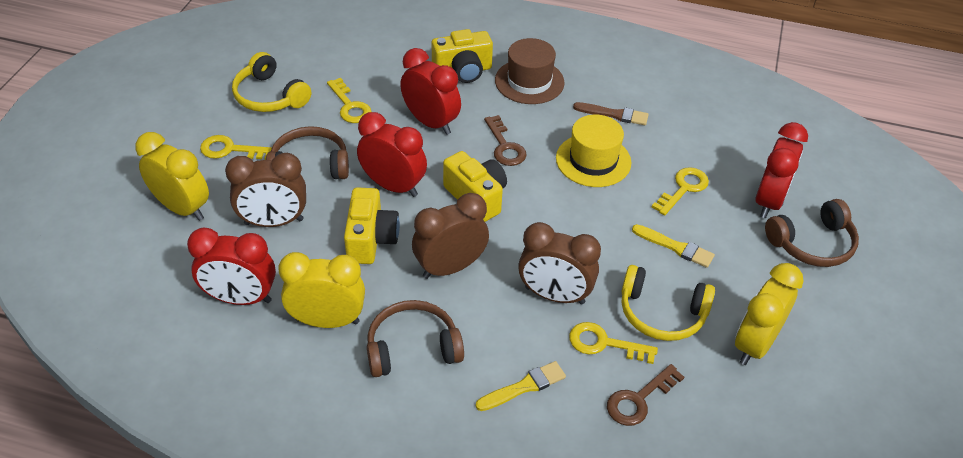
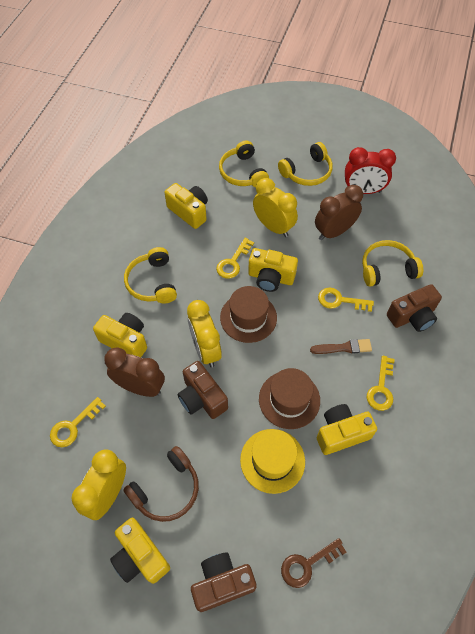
brown camera: none = 0 -> [178,361,228,419] [191,552,257,612] [387,284,442,332] = 3
brown clock: [225,153,306,227] [412,193,489,279] [518,222,601,304] = 3 -> [104,348,165,397] [315,185,363,240] = 2
brown hat: [495,38,565,104] = 1 -> [220,286,277,343] [259,368,320,429] = 2
brown headphones: [266,126,349,179] [367,300,464,377] [765,199,859,267] = 3 -> [123,446,199,522] = 1
brown key: [484,115,527,166] [607,364,684,426] = 2 -> [281,538,346,588] = 1
red clock: [187,228,276,305] [357,112,427,197] [400,48,461,135] [755,122,808,218] = 4 -> [345,147,396,194] = 1
yellow brush: [476,361,566,411] [632,224,715,268] = 2 -> none = 0
yellow camera: [344,187,400,264] [432,29,493,83] [443,151,507,222] = 3 -> [93,313,147,357] [110,518,170,584] [164,183,208,229] [248,248,298,292] [317,404,377,455] = 5
yellow headphones: [232,52,311,112] [621,265,715,341] = 2 -> [124,247,177,303] [219,140,269,188] [278,142,333,186] [362,240,423,287] = 4

